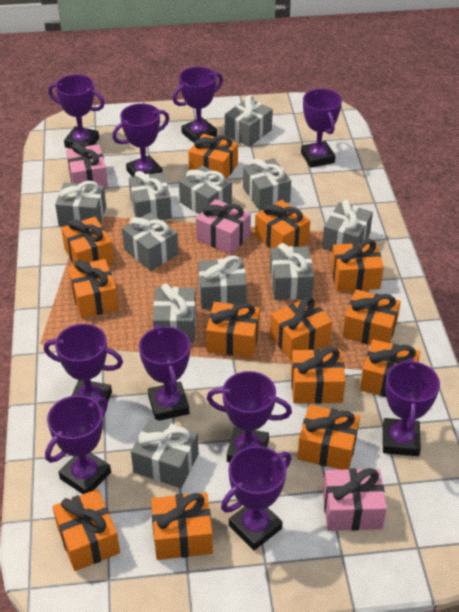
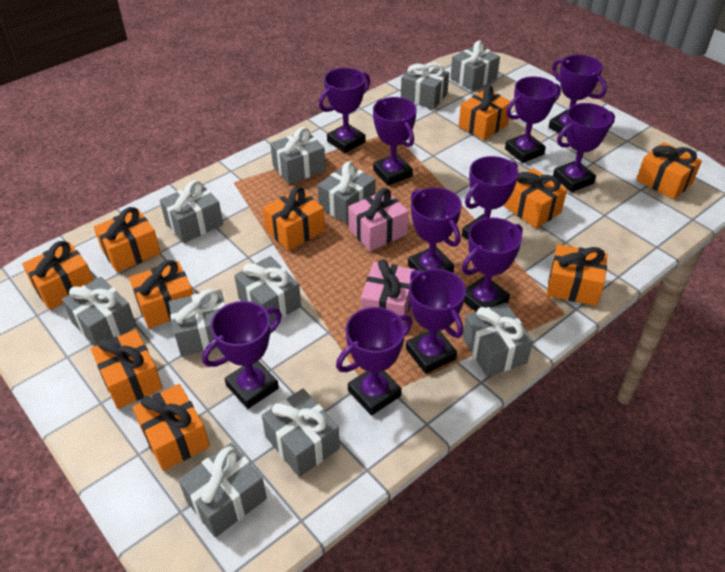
orange gift: [52,489,120,571] [61,217,114,265] [68,259,119,319] [151,492,213,560] [188,134,238,179] [206,302,260,358] [255,200,310,248] [270,297,332,360] [291,347,346,404] [297,404,360,470] [331,239,384,292] [342,289,401,345] [360,339,420,397] = 13 -> [22,241,94,310] [91,329,163,409] [94,207,161,272] [129,260,194,328] [132,384,210,471] [263,187,325,251] [459,85,511,140] [503,168,567,229] [547,244,607,306] [636,142,702,200] = 10
pink gift: [66,143,108,189] [196,199,251,255] [323,468,387,531] = 3 -> [348,188,409,251] [361,259,415,325] = 2
purple trophy: [44,324,123,409] [45,395,111,494] [48,74,105,149] [112,103,169,177] [139,325,190,421] [173,67,223,143] [206,371,292,462] [221,446,292,550] [301,89,342,168] [383,358,440,456] = 10 -> [202,301,282,409] [319,68,370,153] [336,307,412,415] [373,97,417,186] [406,269,466,374] [408,187,462,273] [462,156,518,240] [462,217,523,312] [505,77,561,163] [548,55,607,137] [553,103,615,192] = 11

